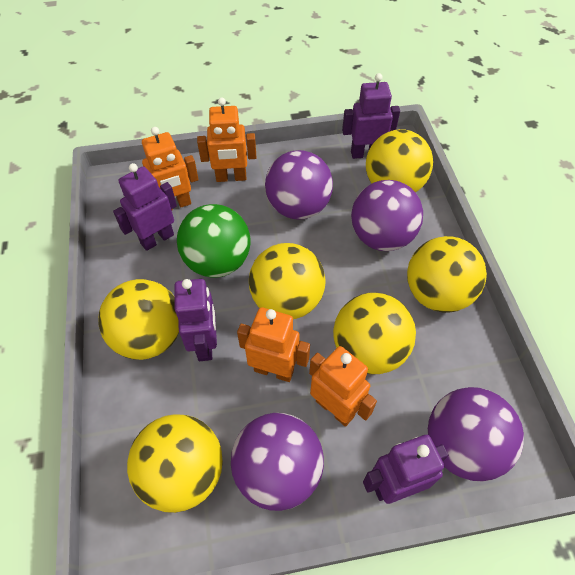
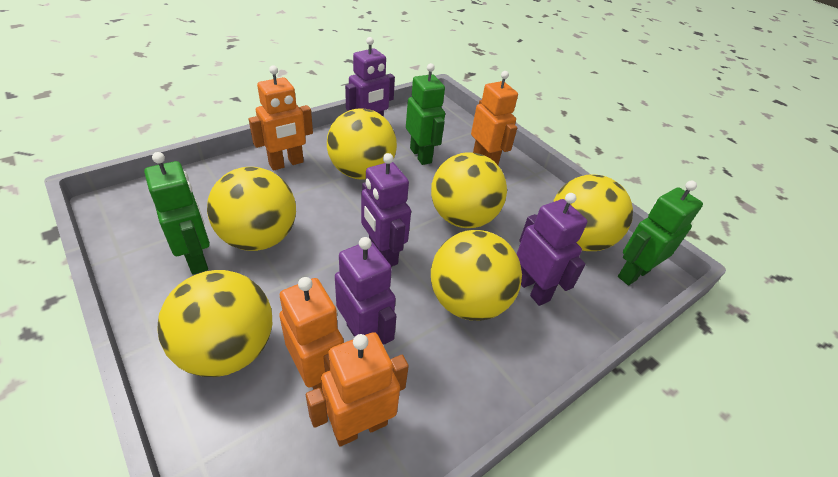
green ball: [177,204,250,278] = 1 -> none = 0
green robot: none = 0 -> [144,152,210,275] [406,63,445,165] [618,180,703,285] = 3
purple ball: [231,413,324,511] [265,150,333,220] [351,180,423,251] [428,387,524,482] = 4 -> none = 0

